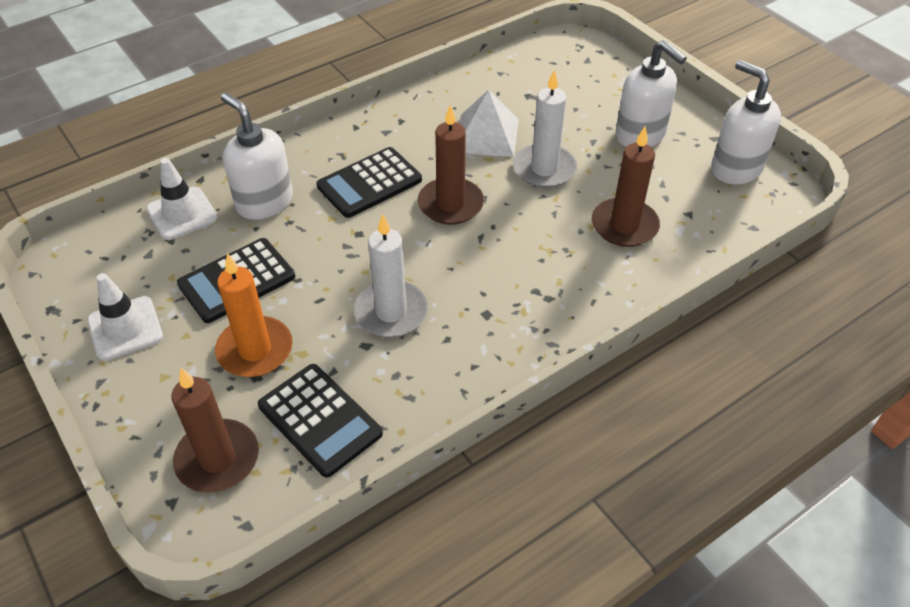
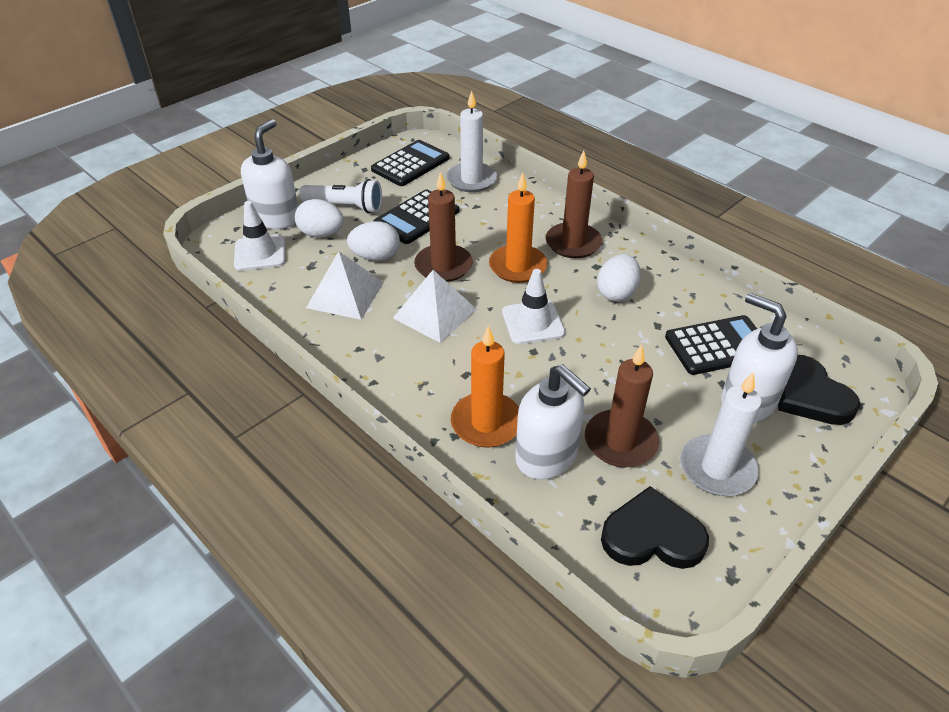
black heart: none = 0 -> [601,486,709,569] [778,355,860,425] = 2
orange candle: [215,253,293,377] = 1 -> [451,326,519,447] [489,173,548,283] = 2
white egg: none = 0 -> [295,199,344,237] [347,221,400,261] [597,254,641,302] = 3
white flashlight: none = 0 -> [300,179,382,213] = 1
white pyramid: [459,90,519,157] = 1 -> [306,251,384,320] [393,270,477,343] = 2

